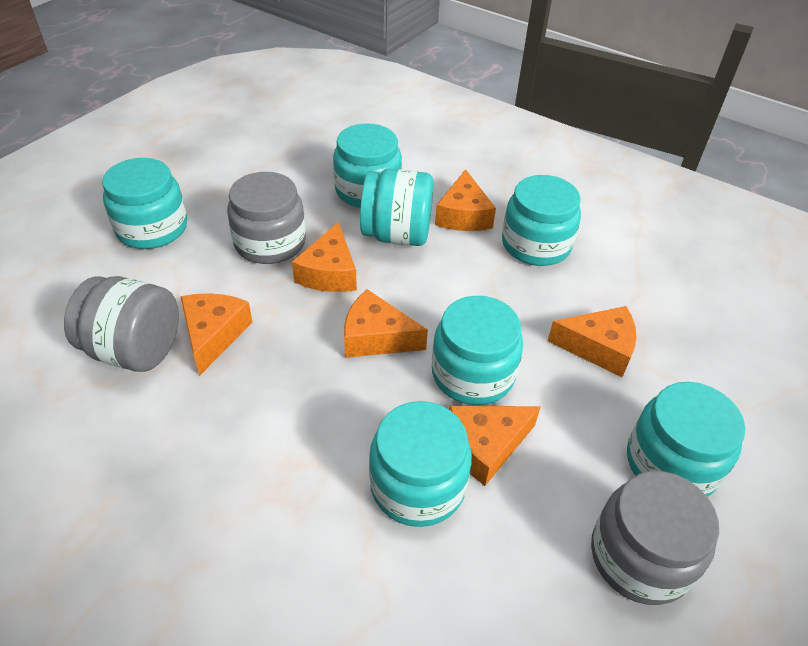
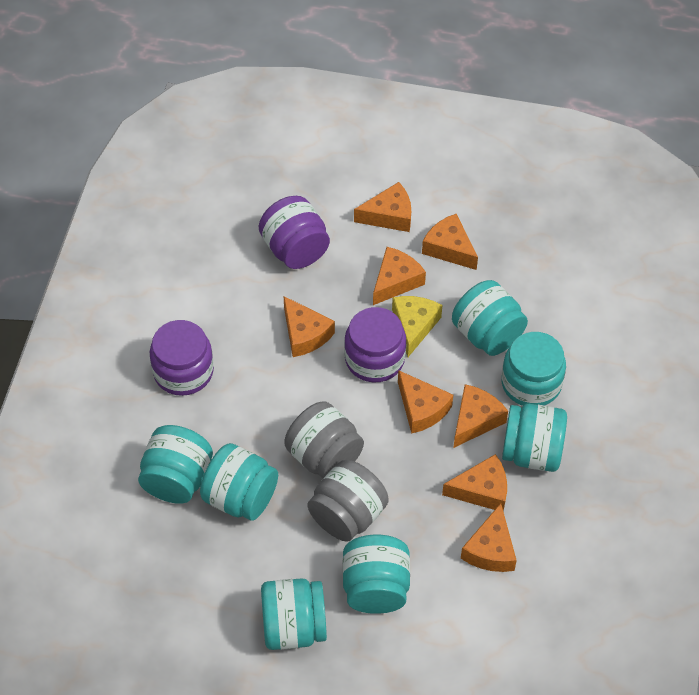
grey jar: [64,276,179,372] [227,172,306,264] [591,471,719,605] = 3 -> [284,401,364,478] [308,460,389,542] = 2
orange cheese: [180,293,253,376] [292,222,357,292] [344,289,428,358] [435,169,496,231] [449,406,541,486] [548,306,637,377] = 6 -> [284,296,335,357] [354,182,411,232] [373,247,426,305] [398,370,453,434] [422,213,478,270] [442,454,507,511] [453,384,508,448] [461,503,517,572] = 8
purple jar: none = 0 -> [150,320,214,396] [259,196,330,269] [344,307,406,382] = 3
yellow cheese: none = 0 -> [392,296,443,357] = 1

